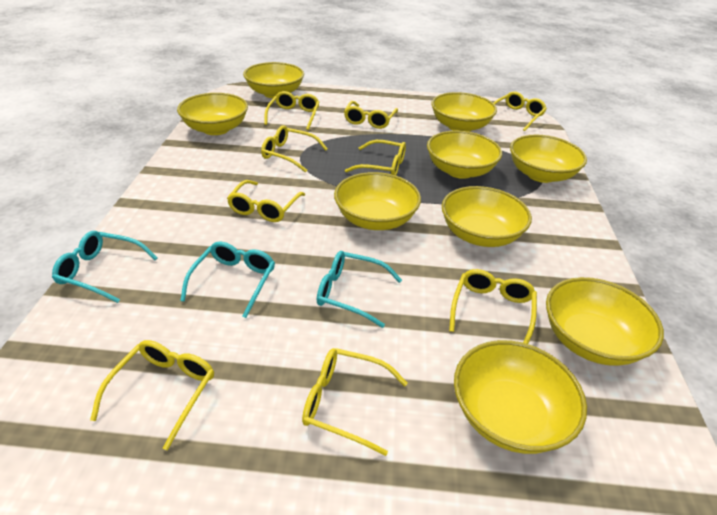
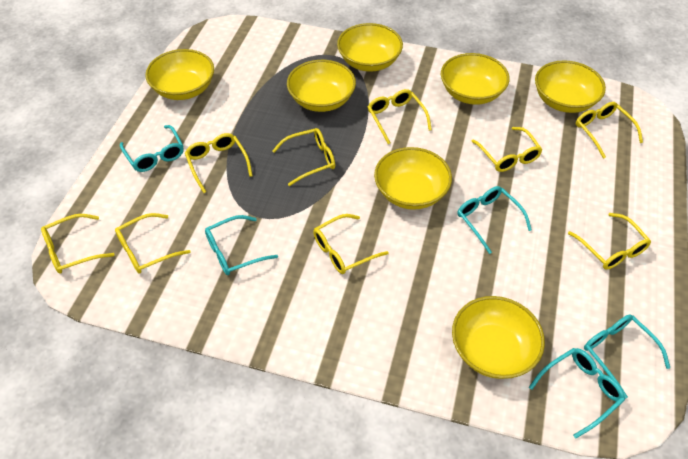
turquoise glasses: [52,231,158,303] [180,242,275,318] [317,251,402,328] = 3 -> [120,125,184,172] [205,215,278,275] [457,186,532,254] [529,348,625,438] [584,315,670,399] = 5
yellow bowl: [177,93,248,135] [243,62,304,98] [334,172,421,230] [427,131,502,179] [431,92,497,132] [442,186,532,247] [454,340,587,454] [510,135,587,183] [546,277,664,366] = 9 -> [145,49,214,100] [287,60,356,112] [337,23,403,71] [374,147,452,210] [441,53,510,105] [452,296,545,379] [535,60,606,113] = 7

